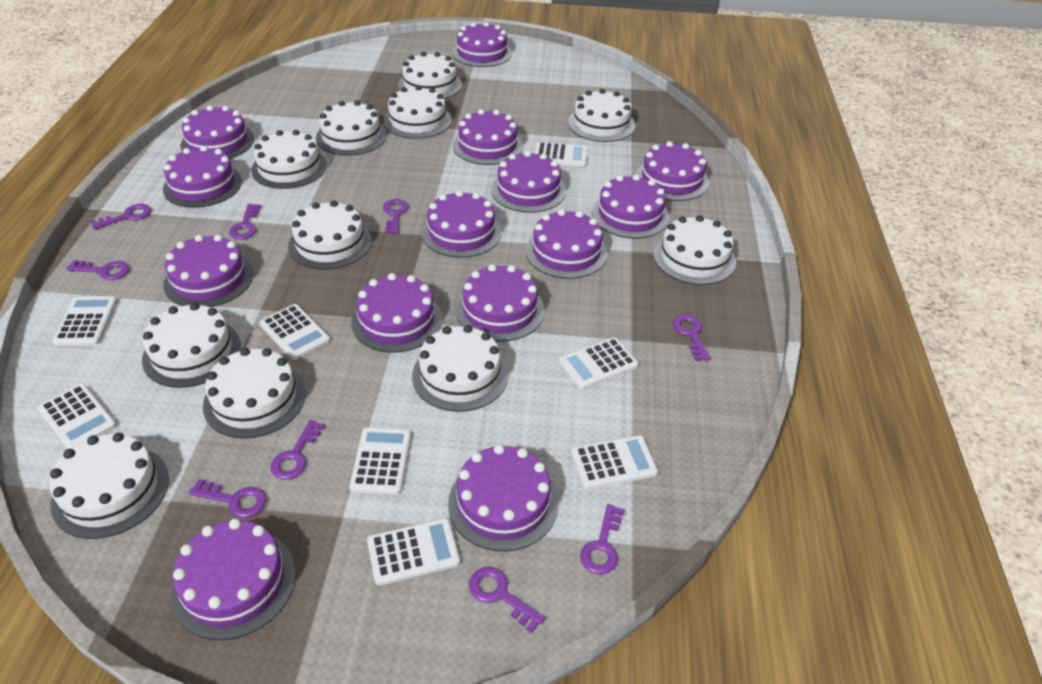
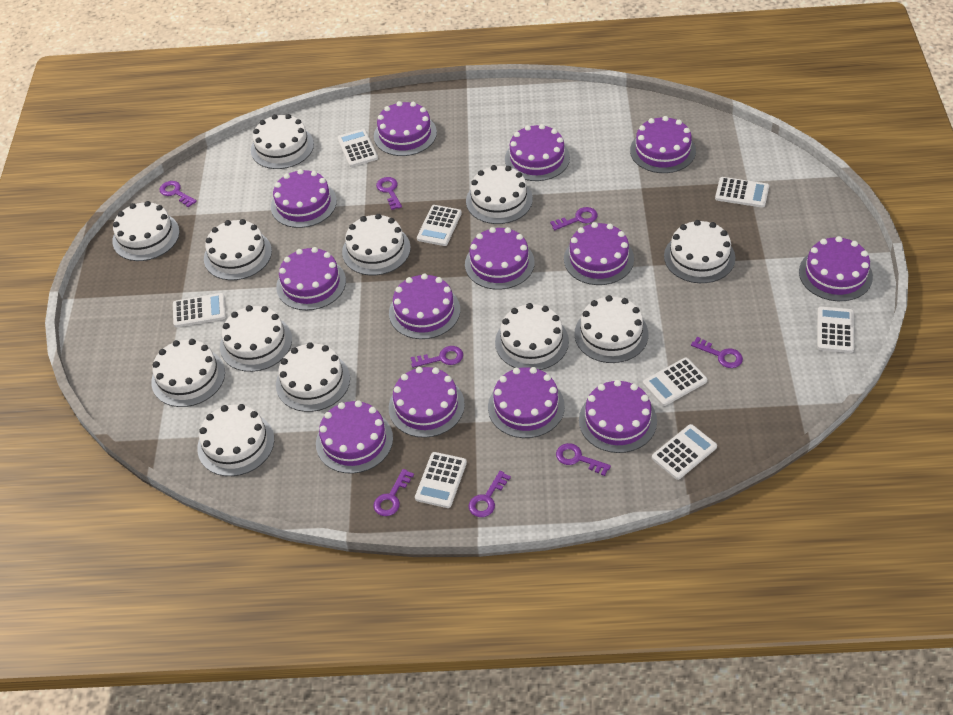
purple cake: [163,146,242,208] [163,235,253,307] [171,518,296,640] [180,106,254,159] [351,273,442,353] [422,190,502,258] [448,445,558,552] [452,22,512,67] [453,109,523,165] [456,264,544,342] [491,151,566,213] [526,209,608,279] [592,175,669,239] [636,141,709,201] = 14 -> [271,169,337,228] [276,247,346,310] [316,400,393,474] [374,101,437,156] [389,273,460,339] [389,367,465,438] [465,227,535,290] [488,367,565,438] [505,124,570,181] [564,222,634,285] [579,380,657,453] [630,116,696,173] [799,236,873,301] = 13
purple key: [66,260,129,280] [91,204,151,230] [189,479,266,518] [229,204,261,239] [270,420,325,480] [383,199,408,234] [469,567,545,633] [580,504,625,574] [673,315,711,361] = 9 -> [160,181,197,207] [373,469,414,516] [376,177,402,210] [411,346,463,368] [468,471,511,517] [550,207,598,230] [556,443,611,476] [691,337,743,368] = 8
white cake: [50,433,169,539] [142,303,241,388] [203,348,306,438] [251,130,327,189] [288,200,371,270] [316,100,387,156] [384,85,452,139] [398,52,462,99] [412,325,508,412] [568,89,635,142] [653,215,736,285] = 11 -> [112,201,180,261] [151,339,225,407] [197,404,274,476] [204,219,272,280] [220,305,292,372] [251,114,314,169] [276,342,350,412] [342,214,411,275] [466,165,533,224] [495,303,569,370] [574,295,648,363] [664,220,735,283] = 12

